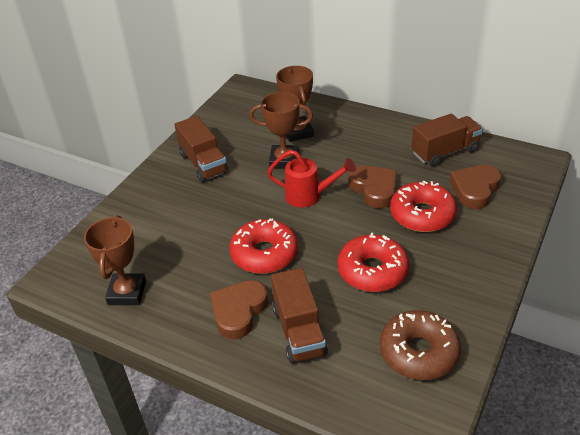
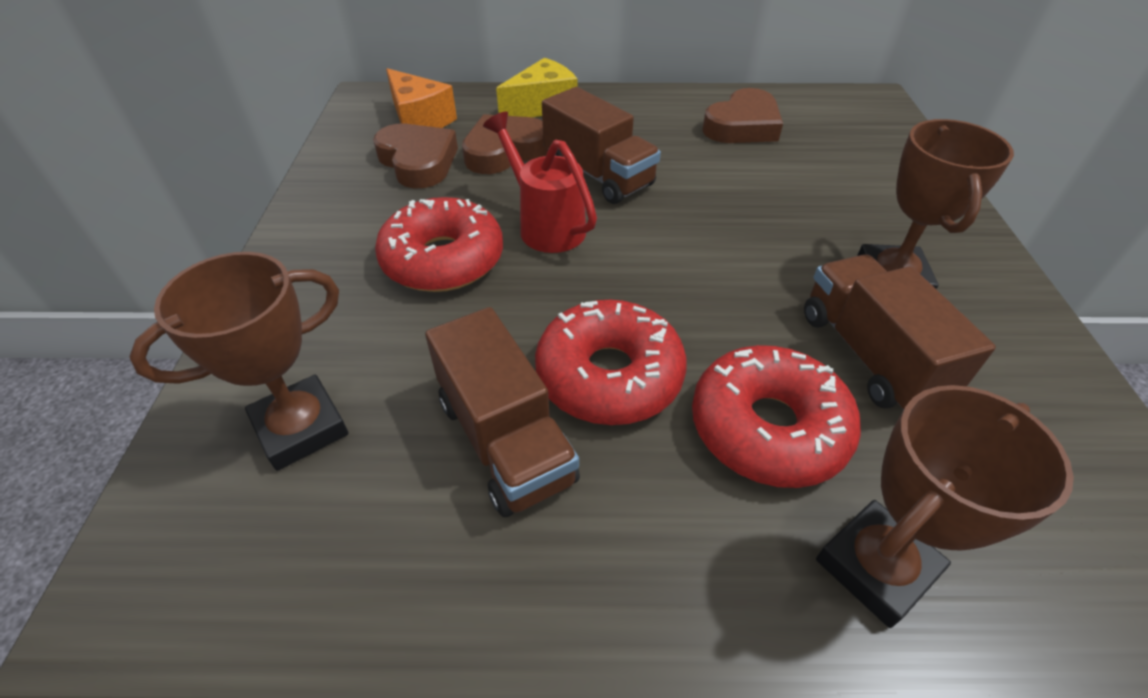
brown donut: [380,310,461,380] = 1 -> none = 0
orange cheese: none = 0 -> [386,68,457,128] = 1
yellow cheese: none = 0 -> [496,58,578,117] = 1

